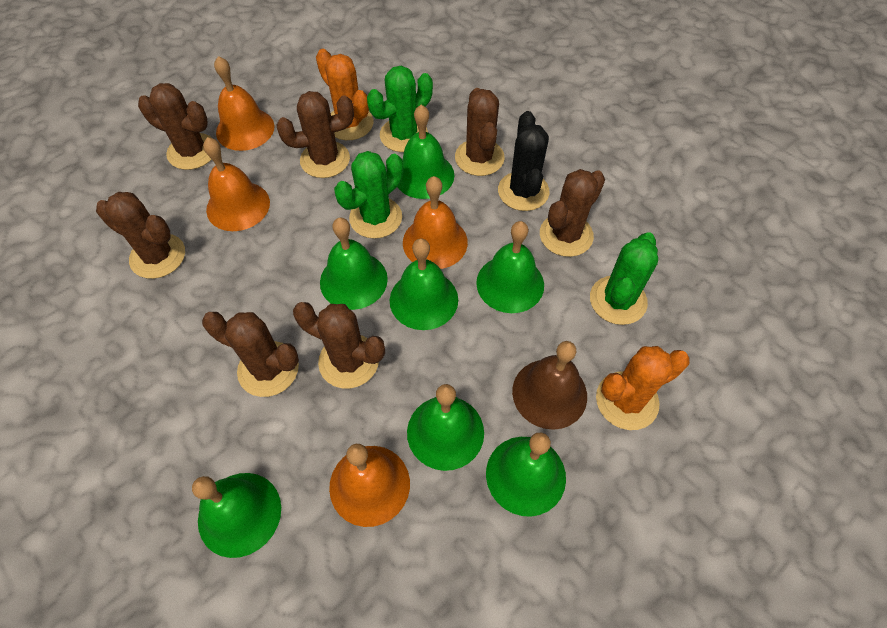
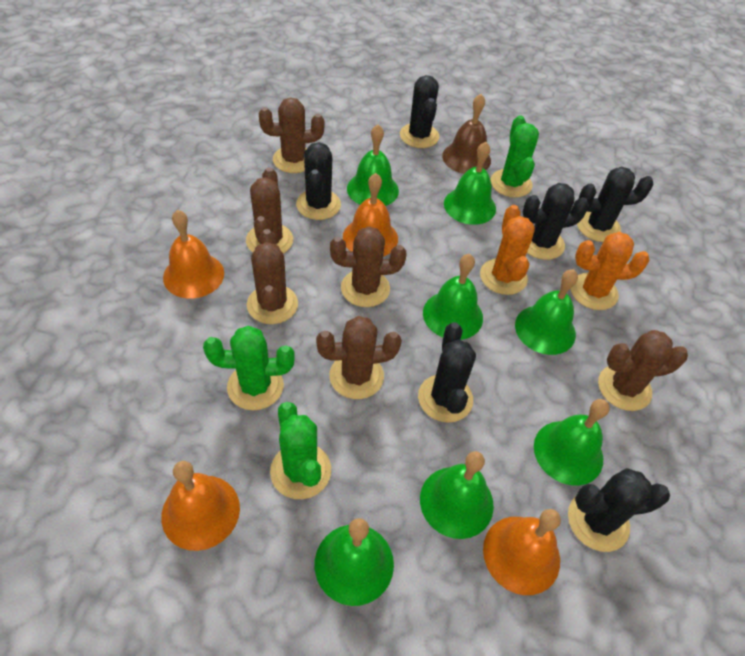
black cactus: [498,111,549,211] = 1 -> [296,142,341,220] [400,75,439,148] [418,322,476,423] [523,183,589,260] [568,468,670,552] [577,167,653,242] = 6
brown cactus: [96,192,185,279] [138,83,212,170] [202,312,299,397] [276,91,354,178] [293,302,385,388] [455,88,505,176] [540,169,605,257] = 7 -> [246,167,293,254] [247,229,298,324] [259,97,324,173] [316,316,402,399] [330,226,407,307] [598,330,688,411] = 6

